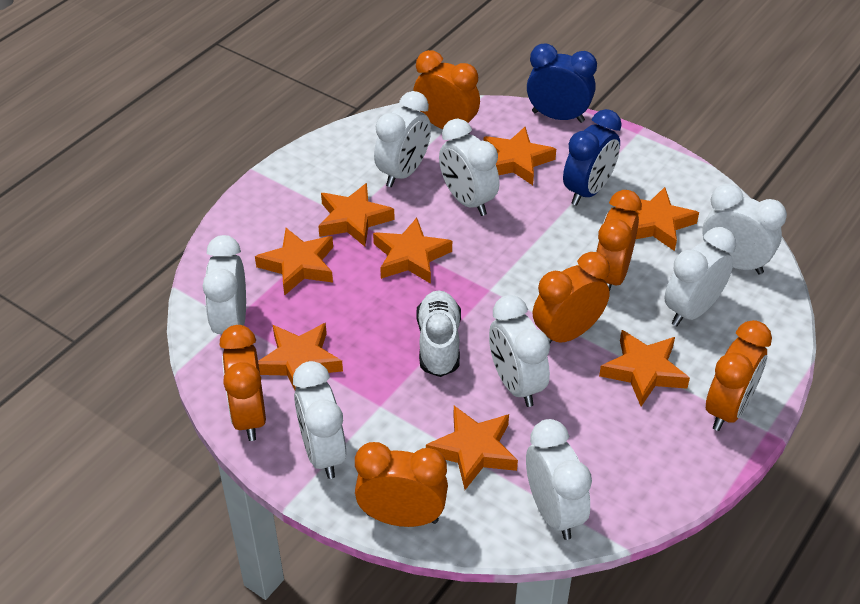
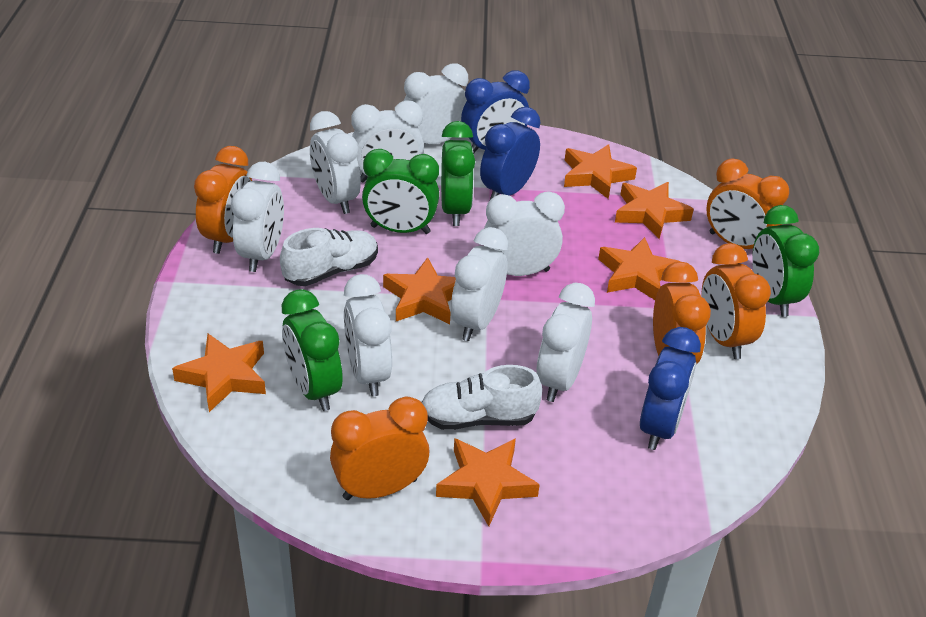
blue clock: [527,43,597,123] [563,109,622,206] = 2 -> [461,71,530,154] [480,107,541,200] [640,327,701,450] = 3
green clock: none = 0 -> [282,289,342,411] [362,149,439,234] [441,121,475,226] [752,205,819,317] = 4
orange clock: [220,325,266,441] [355,442,448,527] [413,50,480,134] [533,252,610,343] [596,190,642,291] [706,320,772,431] = 6 -> [194,146,252,254] [330,397,429,500] [653,262,711,365] [701,243,771,359] [706,158,789,249] = 5
orange star: [255,228,333,296] [258,323,343,390] [318,183,395,247] [373,218,452,284] [426,406,518,490] [484,127,556,185] [599,330,690,406] [632,187,699,251] = 8 -> [172,334,266,412] [383,257,456,324] [436,438,540,526] [564,144,637,199] [598,237,681,300] [615,182,694,239] = 6
white shoe: [416,290,461,377] = 1 -> [280,228,378,286] [421,365,542,430] = 2

